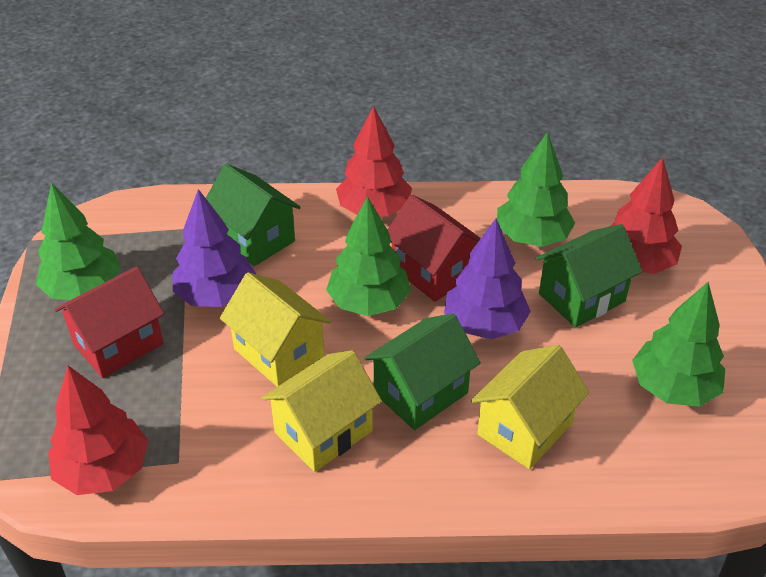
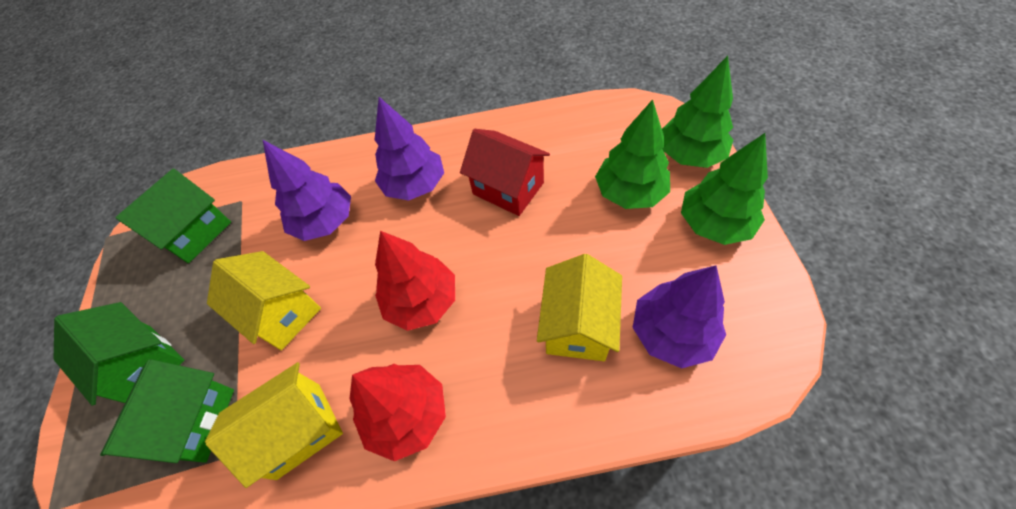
green tree: [36,183,121,300] [326,196,411,316] [497,132,575,247] [632,282,725,407] = 4 -> [595,99,670,209] [662,56,733,168] [681,133,768,245] = 3
purple tree: [173,189,256,307] [444,218,531,339] = 2 -> [263,140,351,241] [375,97,444,201] [632,265,726,368] = 3
red house: [55,266,164,378] [388,195,481,302] = 2 -> [460,129,550,216] = 1
red tree: [48,366,149,495] [336,105,412,217] [611,157,682,274] = 3 -> [349,364,446,461] [375,231,455,331] = 2

